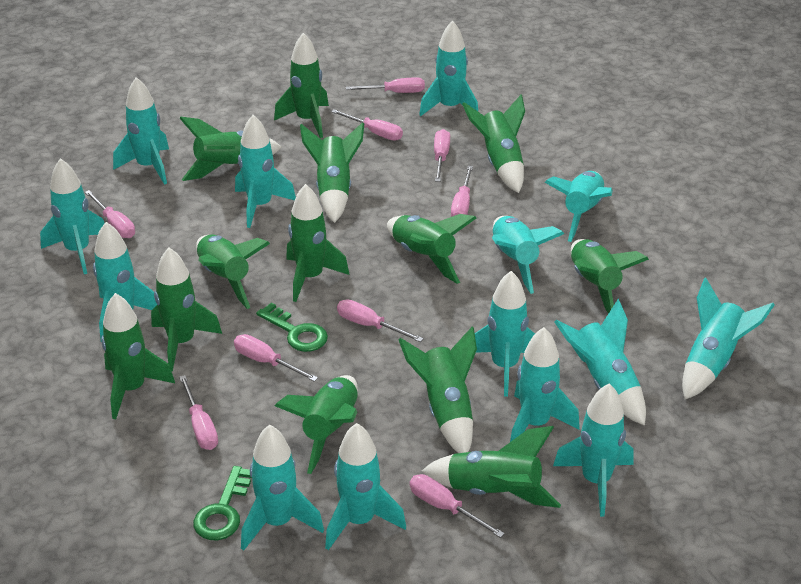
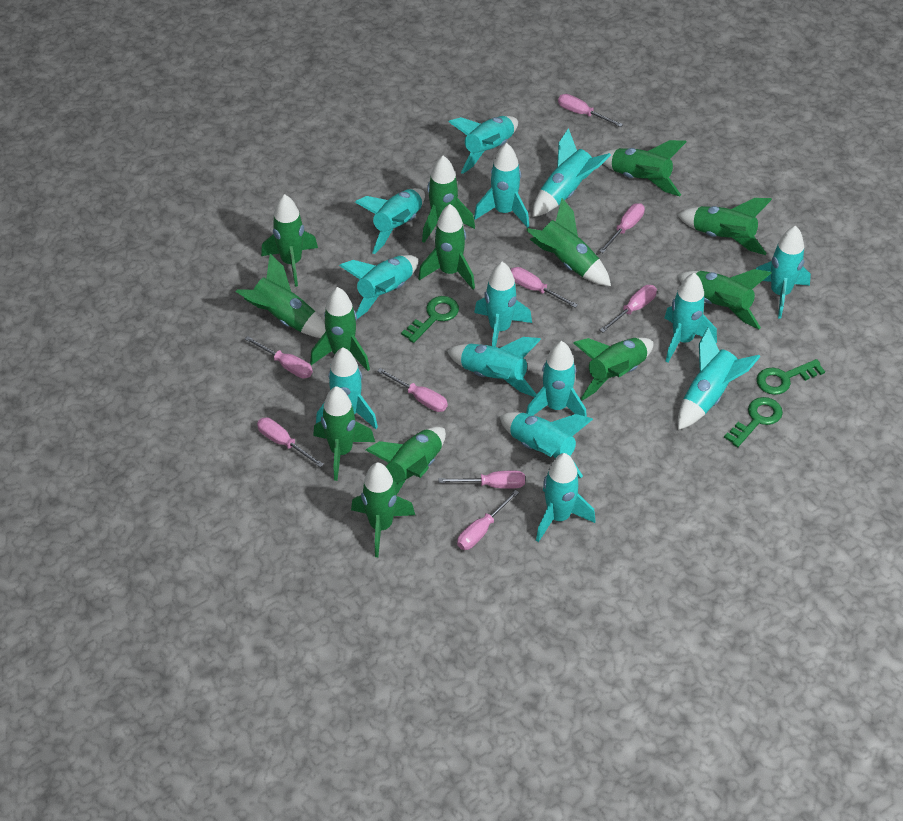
green key: [193,466,252,540] [256,303,328,352] = 2 -> [401,296,459,343] [724,397,783,447] [757,359,825,395] = 3

